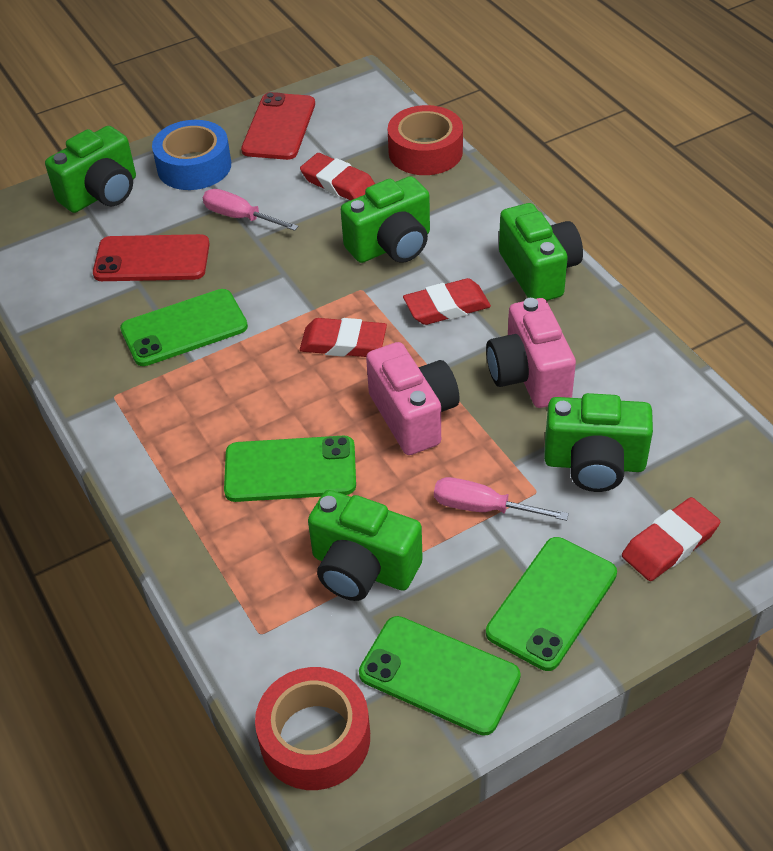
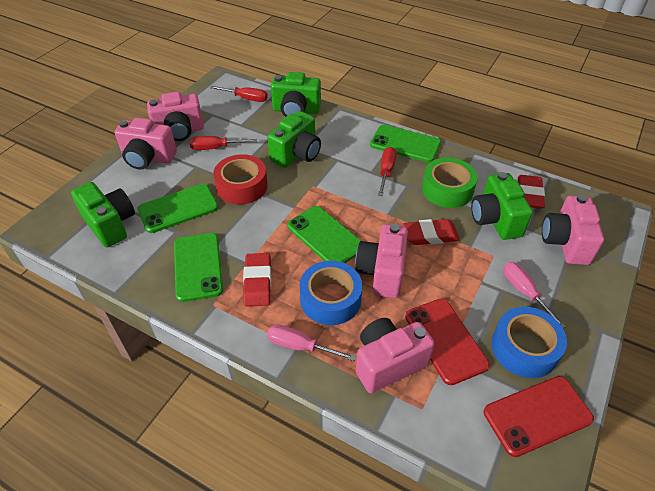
blue tape: [152,120,231,190] = 1 -> [299,261,362,325] [491,307,567,378] = 2
green camera: [45,126,136,213] [308,490,423,601] [341,176,430,263] [499,203,583,301] [544,393,653,492] = 5 -> [71,182,135,247] [267,111,321,168] [271,72,321,117] [471,172,533,240] = 4
green tape: none = 0 -> [422,158,478,208] = 1
pink camera: [366,342,460,455] [486,298,576,408] = 2 -> [115,118,177,170] [147,92,204,141] [355,224,408,298] [356,318,435,393] [542,194,604,265] = 5
red eraser: [300,153,375,200] [300,318,387,357] [403,278,491,325] [622,497,720,581] = 4 -> [243,253,271,307] [403,219,460,245] [518,175,545,209] = 3
red screwdriver: none = 0 -> [190,136,257,150] [210,86,268,102] [378,147,397,196] = 3
red tape: [255,667,370,790] [388,105,463,175] = 2 -> [213,154,268,205] = 1

